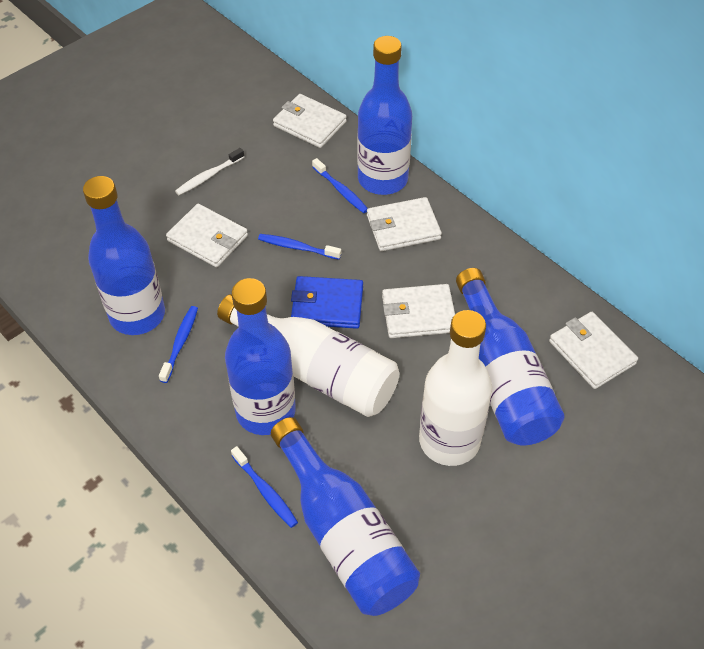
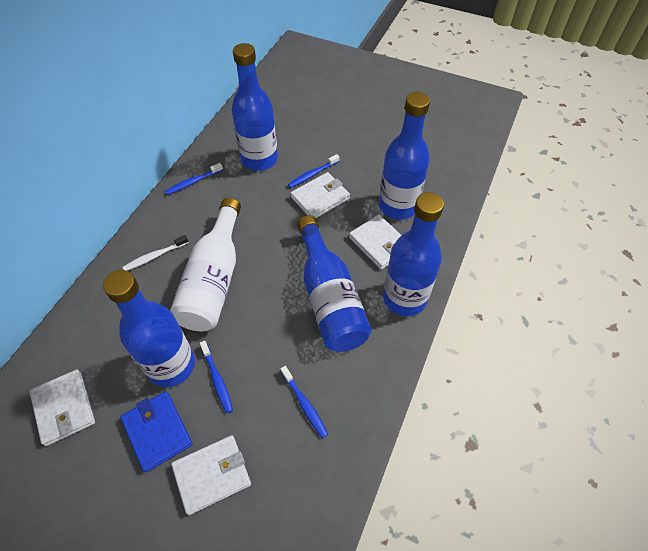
white bottle: [217,294,399,417] [419,310,492,466] = 2 -> [170,198,241,331] = 1
white wallet: [166,204,248,267] [273,94,347,148] [367,197,442,251] [382,284,455,338] [549,312,638,389] = 5 -> [29,370,95,446] [171,435,251,515] [290,172,350,218] [349,215,401,269] = 4

